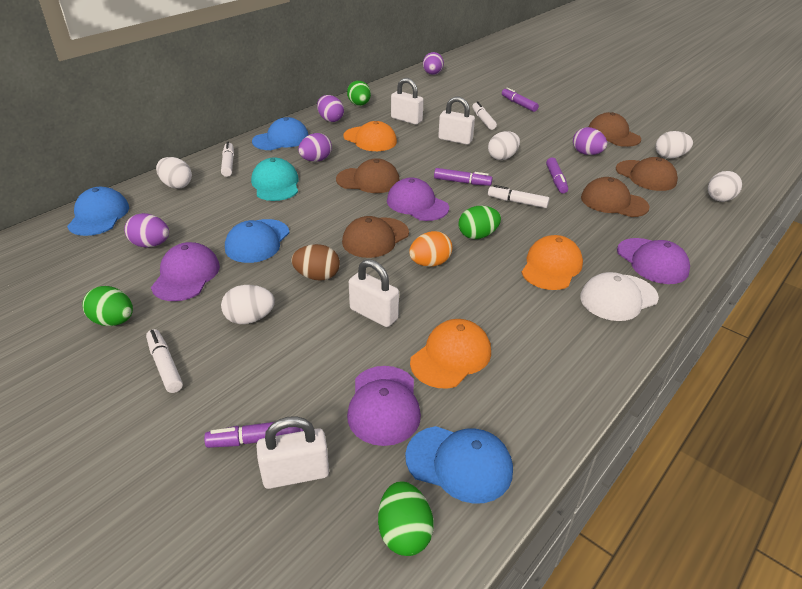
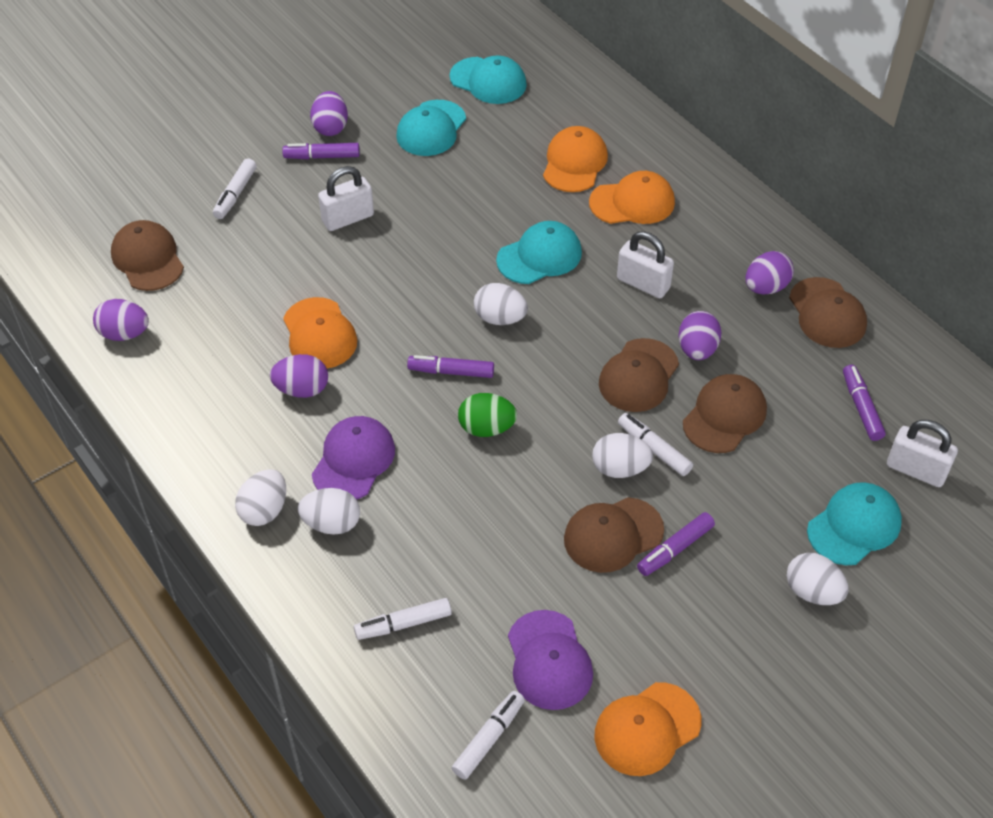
blue cap: [67,187,129,236] [225,219,289,263] [252,117,309,150] [405,426,513,504] = 4 -> none = 0
brown egg: [291,244,340,281] = 1 -> none = 0
green egg: [82,286,133,326] [347,81,371,106] [378,481,434,556] [458,206,501,239] = 4 -> [458,393,517,437] = 1
orange cap: [344,121,397,151] [410,319,491,388] [522,235,583,290] = 3 -> [283,297,357,368] [543,126,608,192] [589,171,675,224] [595,682,701,776] = 4
orange egg: [409,231,452,267] = 1 -> none = 0
purple cap: [151,242,220,301] [347,366,421,446] [387,177,449,221] [617,238,690,284] = 4 -> [312,416,395,500] [508,610,593,710] = 2
turquoise cap: [251,158,299,201] = 1 -> [396,100,466,156] [449,55,527,104] [496,221,582,284] [807,482,902,565] = 4
white cap: [580,272,659,321] = 1 -> none = 0
white padlock: [256,416,329,489] [349,259,399,327] [391,78,424,125] [438,97,475,145] = 4 -> [318,166,374,231] [617,231,674,298] [887,420,958,487] = 3

